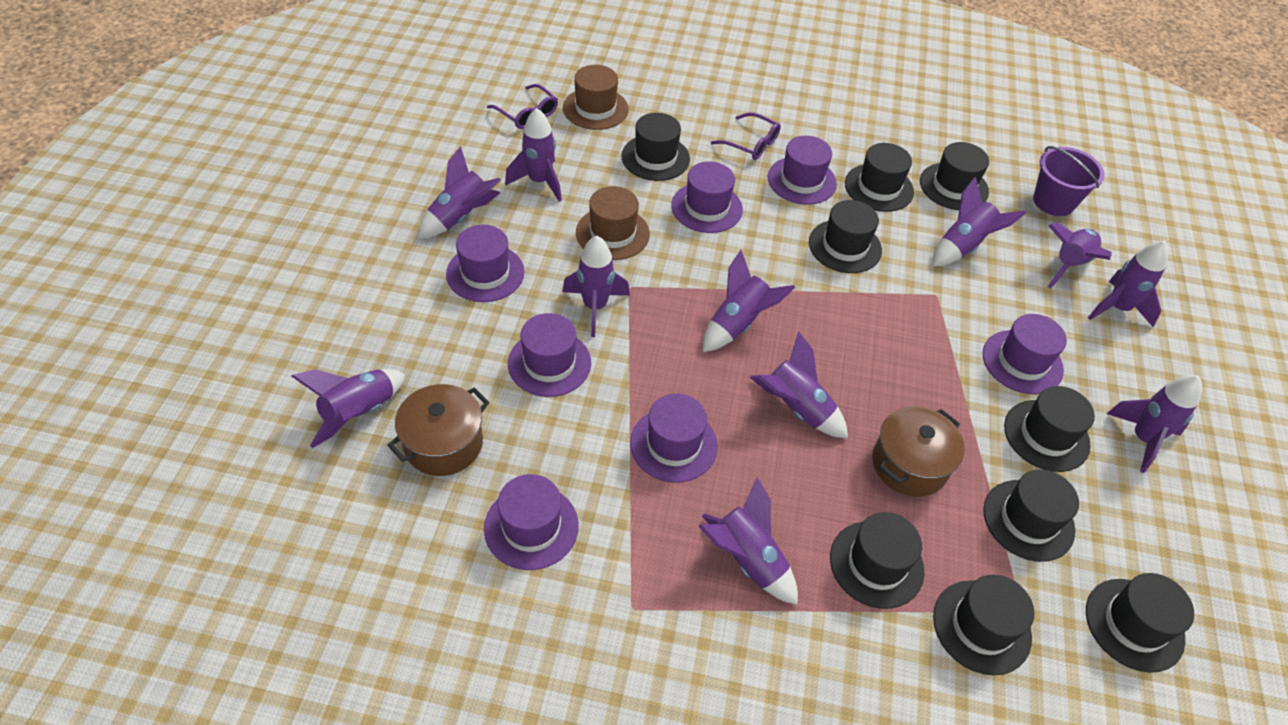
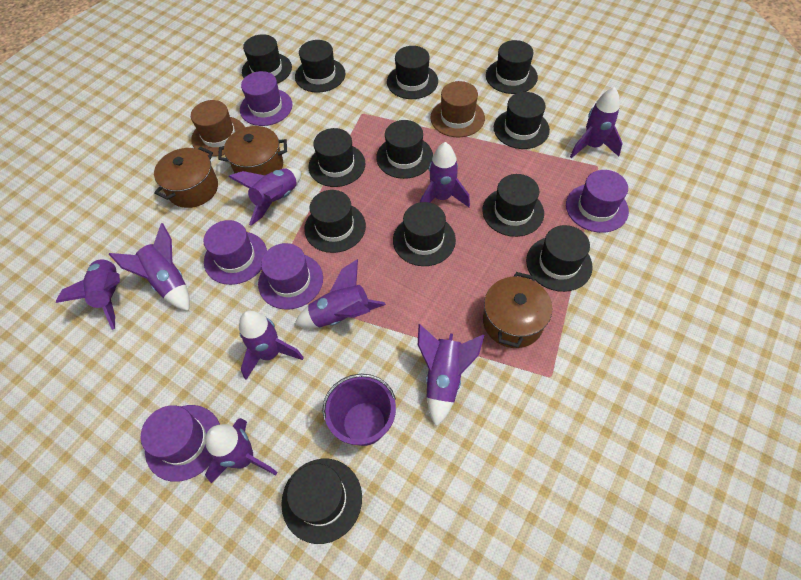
black hat: [621,113,690,181] [809,200,882,273] [830,512,924,609] [845,143,914,212] [920,142,989,210] [933,575,1034,675] [983,469,1079,562] [1004,386,1095,472] [1086,573,1194,673] = 9 -> [242,34,292,84] [281,459,362,544] [295,40,345,93] [304,190,366,253] [308,128,366,187] [376,120,433,179] [387,46,438,99] [393,202,456,266] [482,174,544,237] [486,40,538,94] [494,92,550,149] [526,225,593,292] = 12
brown pot: [388,384,490,476] [872,406,965,497] = 2 -> [154,147,218,208] [218,126,287,176] [483,272,552,348] = 3
purple glasses: [487,84,558,129] [711,113,781,160] = 2 -> none = 0
purple hat: [446,225,525,302] [484,474,579,570] [508,313,591,397] [630,394,718,483] [671,162,743,233] [768,136,837,205] [983,314,1067,394] = 7 -> [141,405,220,482] [204,220,267,285] [240,71,292,126] [258,243,323,310] [566,170,629,233] = 5
purple rocket: [291,369,406,448] [418,146,501,239] [505,108,562,202] [562,236,630,337] [698,477,798,605] [703,250,795,352] [750,331,848,438] [933,177,1026,266] [1048,223,1112,289] [1088,240,1169,327] [1107,375,1202,473] = 11 -> [56,257,120,330] [109,223,190,311] [205,418,278,483] [229,168,301,226] [239,310,304,380] [294,259,386,328] [418,324,484,427] [420,142,470,207] [570,87,623,158] = 9

